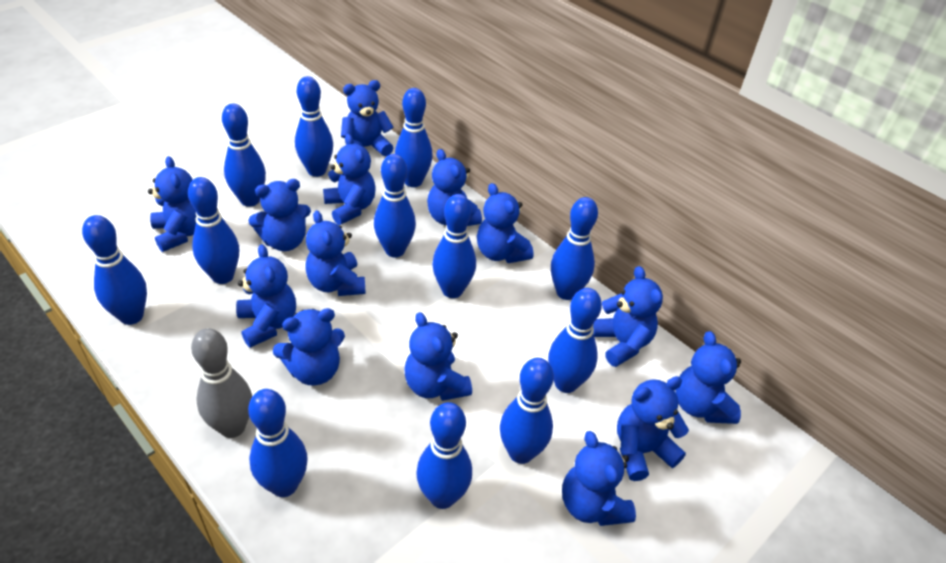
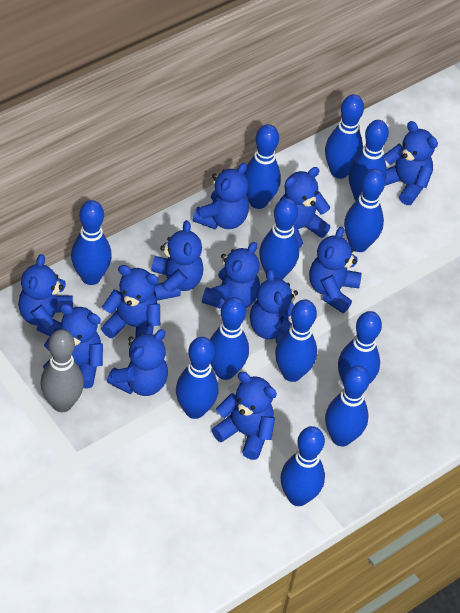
blue teddy bear: [148,156,196,252] [236,244,296,348] [248,179,311,251] [273,308,345,386] [305,211,366,296] [323,134,376,225] [341,80,393,156] [405,312,472,401] [427,149,482,226] [477,183,533,263] [562,431,636,526] [593,266,663,367] [617,376,689,481] [676,331,741,424] = 14 -> [18,254,73,336] [43,304,103,389] [101,265,160,338] [107,329,168,396] [151,220,203,301] [193,163,249,229] [202,242,260,309] [212,372,277,460] [250,269,298,343] [280,167,330,248] [309,227,361,313] [384,121,438,205] = 12

